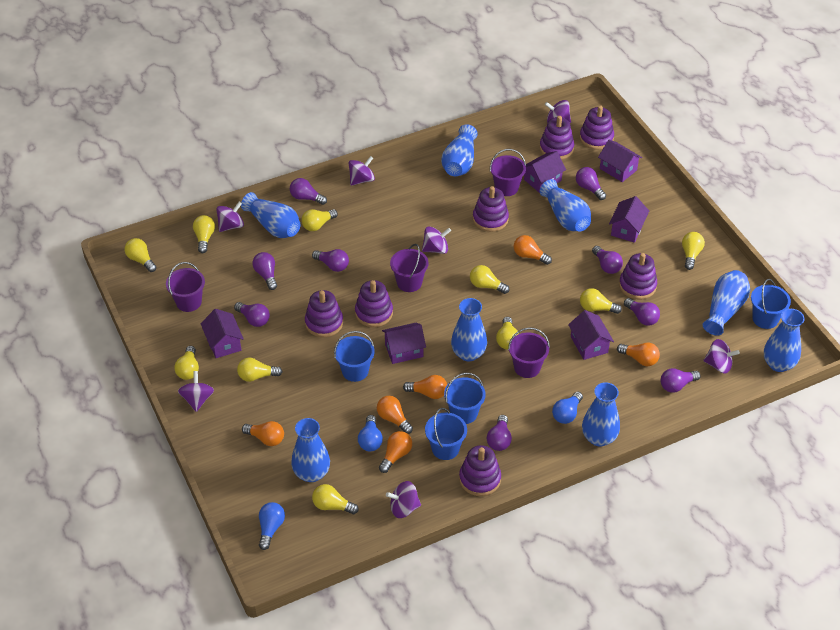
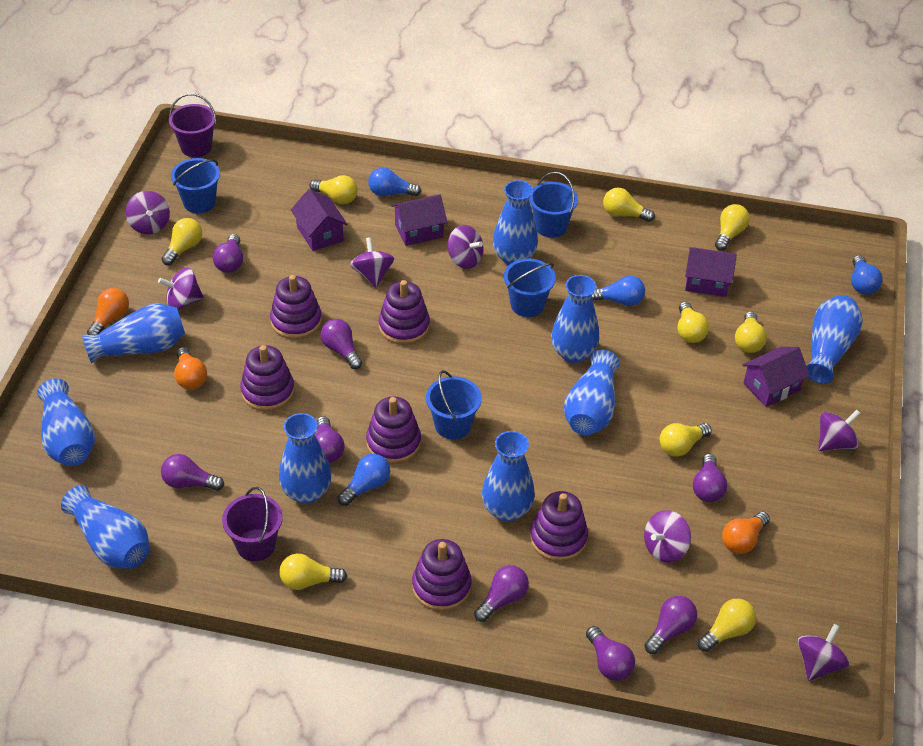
blue light bulb: [259,502,285,550] [358,415,383,451] [552,392,583,424] = 3 -> [338,454,390,506] [368,167,421,196] [591,276,645,306] [851,255,882,294] = 4
blue vase: [241,192,301,238] [291,418,330,482] [441,124,478,176] [451,298,487,361] [540,179,591,231] [582,382,620,447] [703,270,750,336] [764,309,804,372] = 8 -> [38,378,95,466] [61,485,149,569] [82,303,185,363] [279,413,331,504] [482,431,535,522] [493,180,538,265] [551,275,599,363] [564,350,620,435] [807,295,863,384] = 9
orange light bulb: [242,421,284,446] [377,396,413,434] [379,431,412,473] [403,375,447,399] [514,235,552,265] [617,343,660,366] = 6 -> [87,288,129,335] [174,347,207,390] [722,512,770,554] = 3
purple bucket: [166,262,205,312] [390,244,429,292] [490,149,526,196] [508,327,550,378] = 4 -> [169,93,216,157] [222,487,283,561] = 2
purple house: [201,309,244,358] [382,322,426,364] [524,151,566,193] [568,310,614,360] [598,139,642,182] [609,196,649,243] = 6 -> [291,189,348,251] [391,194,447,246] [685,247,737,297] [743,347,810,407] = 4
purple light bulb: [234,302,270,327] [252,252,277,290] [290,178,327,205] [312,249,349,272] [487,415,512,451] [576,167,606,200] [592,246,623,274] [624,298,660,326] [661,368,701,393] = 9 -> [161,454,224,491] [213,234,243,273] [315,416,345,463] [321,319,362,369] [474,565,529,622] [586,626,635,681] [644,596,697,654] [693,454,727,502] = 8
purple stacking toy: [305,290,343,337] [355,280,393,327] [459,445,501,496] [473,186,509,232] [540,116,574,160] [580,106,614,150] [619,253,657,300] = 7 -> [240,345,295,411] [270,275,322,339] [366,396,421,464] [379,280,430,345] [412,539,472,611] [530,491,588,562] = 6
yellow light bulb: [125,238,156,272] [174,346,199,380] [193,215,215,253] [237,358,283,382] [301,209,338,231] [312,484,359,514] [470,265,509,294] [496,317,519,350] [580,288,622,314] [682,232,705,270] = 10 -> [162,218,202,265] [279,553,347,590] [309,175,358,204] [603,188,655,222] [660,423,712,457] [678,301,709,343] [698,599,756,652] [715,204,750,251] [735,311,767,353] = 9

